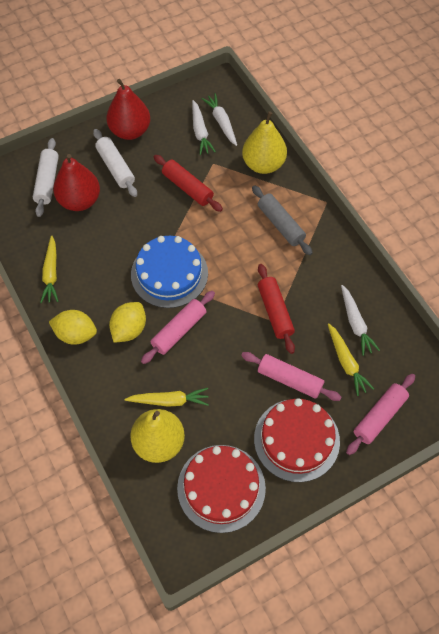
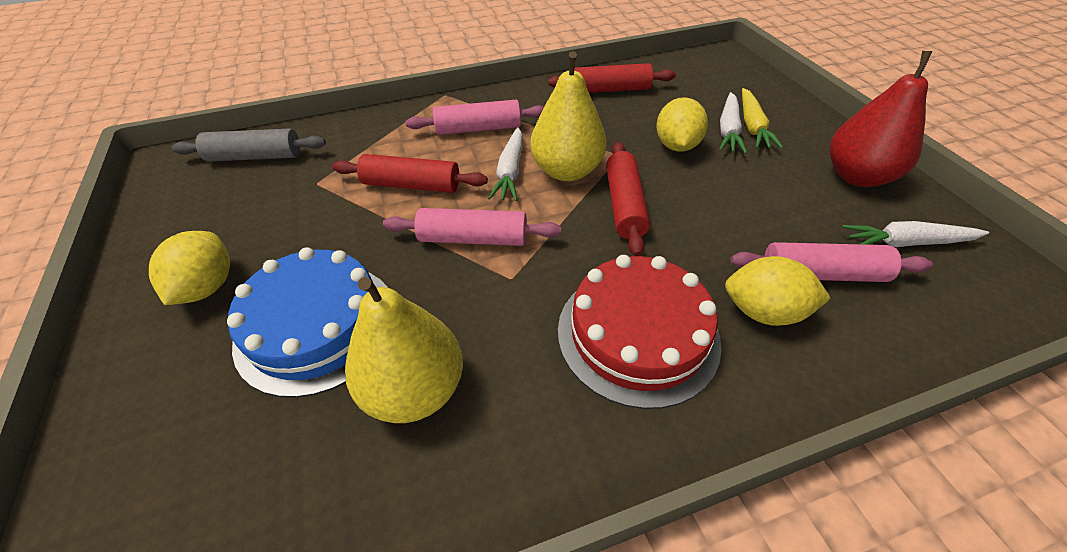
red cake: [177,445,266,533] [254,398,340,482] = 2 -> [558,255,722,409] = 1
red pear: [53,154,100,211] [107,79,150,140] = 2 -> [830,51,933,187] = 1
red rolling pin: [154,155,223,212] [258,264,295,354] = 2 -> [332,154,488,193] [548,63,676,93] [606,142,650,256] = 3
white rolling pin: [33,138,59,217] [93,129,137,197] = 2 -> none = 0
yellow carrot: [40,236,59,303] [124,388,209,407] [328,323,374,396] = 3 -> [742,88,783,149] = 1
yellow lemon: [49,310,97,345] [109,302,146,343] = 2 -> [149,231,230,305] [656,97,708,152] [725,256,830,326] = 3

